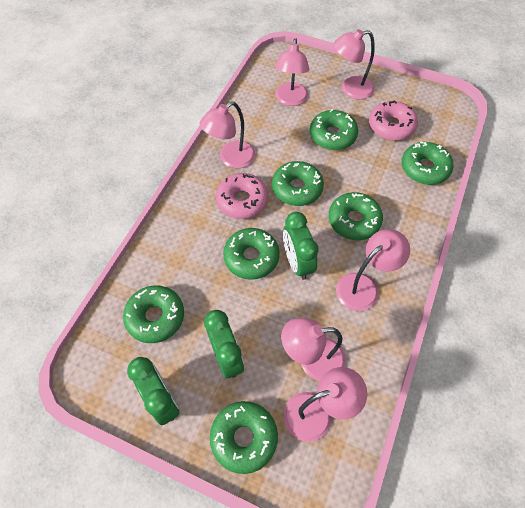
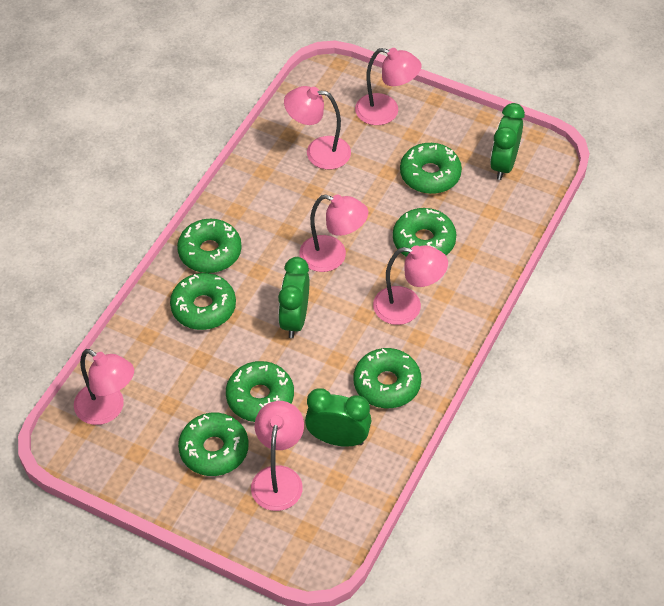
pink donut: [216,173,268,219] [369,100,418,140] = 2 -> none = 0

